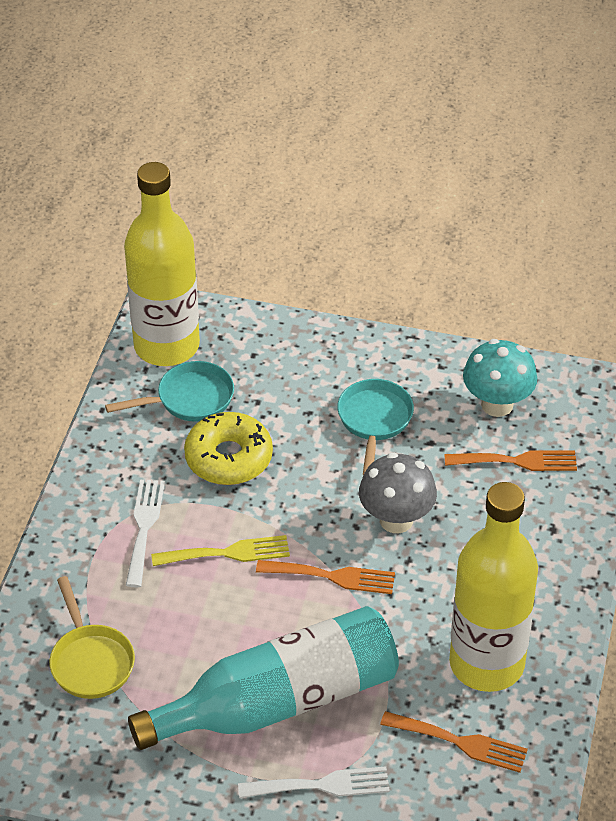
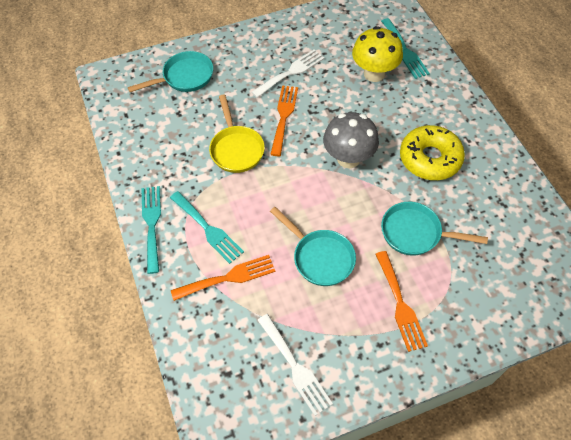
turquoise bottle: [128,606,399,750] = 1 -> none = 0
turquoise fork: none = 0 -> [141,186,161,274] [170,191,244,264] [381,18,430,79] = 3
turquoise mushroom: [463,339,537,417] = 1 -> none = 0
turquoise pan: [105,361,234,422] [337,379,414,475] = 2 -> [128,51,213,92] [270,207,356,286] [381,202,488,255] = 3
yellow bottle: [124,162,200,366] [449,482,538,692] = 2 -> none = 0
yellow fork: [151,535,290,566] = 1 -> none = 0
yellow mushroom: none = 0 -> [352,26,403,82] = 1

